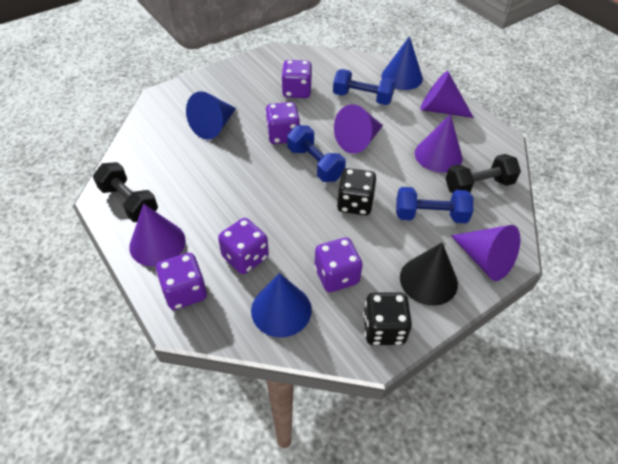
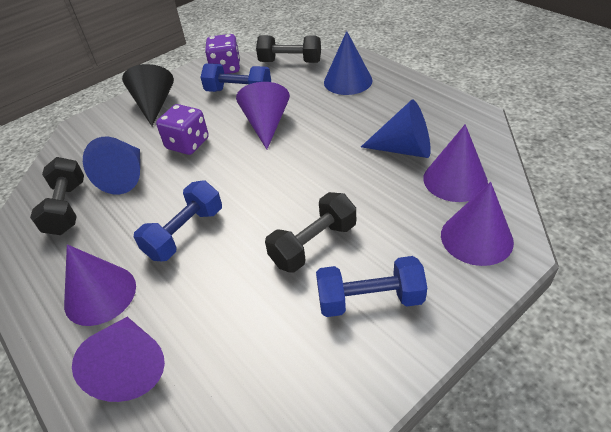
black dice: [337,168,377,215] [363,293,412,345] = 2 -> none = 0
black dumbbell: [93,162,158,222] [446,154,521,193] = 2 -> [30,157,84,235] [256,35,321,63] [265,192,356,273] = 3
purple dice: [156,253,207,310] [218,218,269,274] [265,102,300,144] [281,60,312,98] [314,238,363,292] = 5 -> [156,104,209,155] [205,34,240,74] = 2

